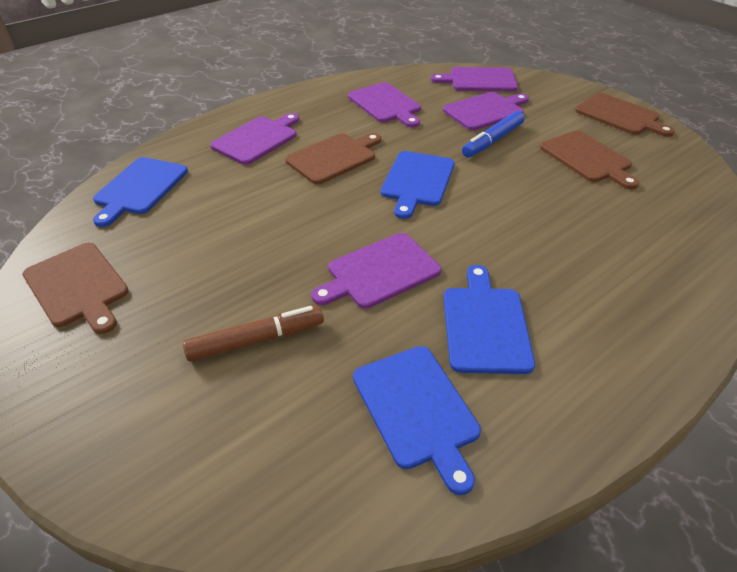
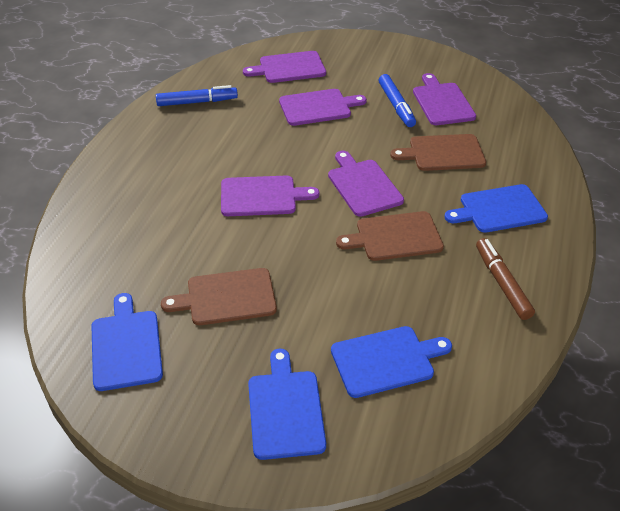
blue marker: [462,111,525,158] = 1 -> [156,85,238,106] [379,74,416,127] = 2
brown cutting board: [22,243,129,334] [285,133,381,184] [540,130,639,190] [575,93,675,137] = 4 -> [161,268,277,325] [336,211,444,261] [390,134,486,171] = 3

